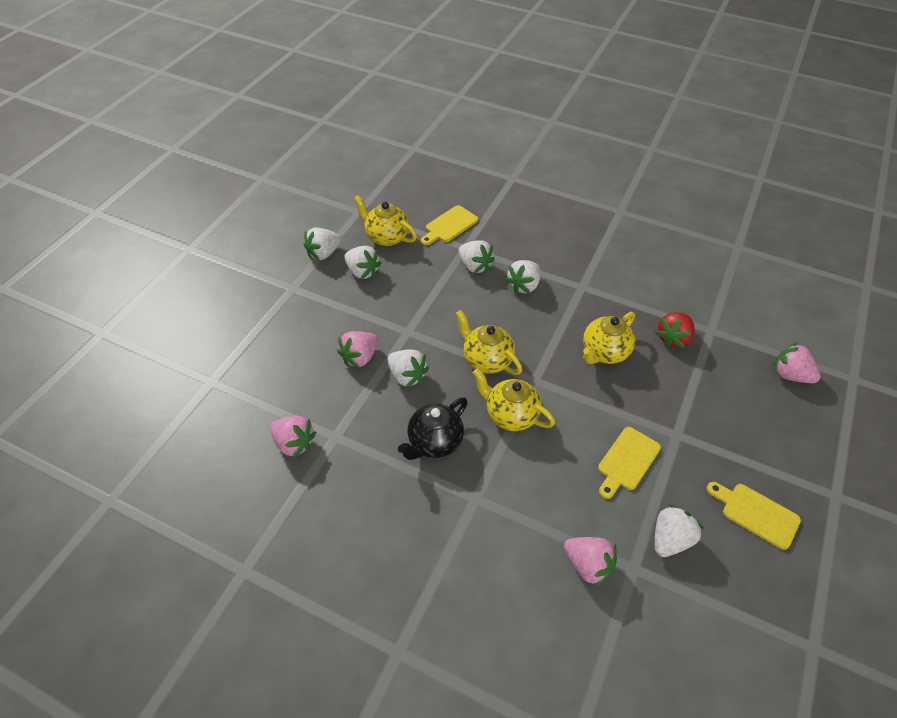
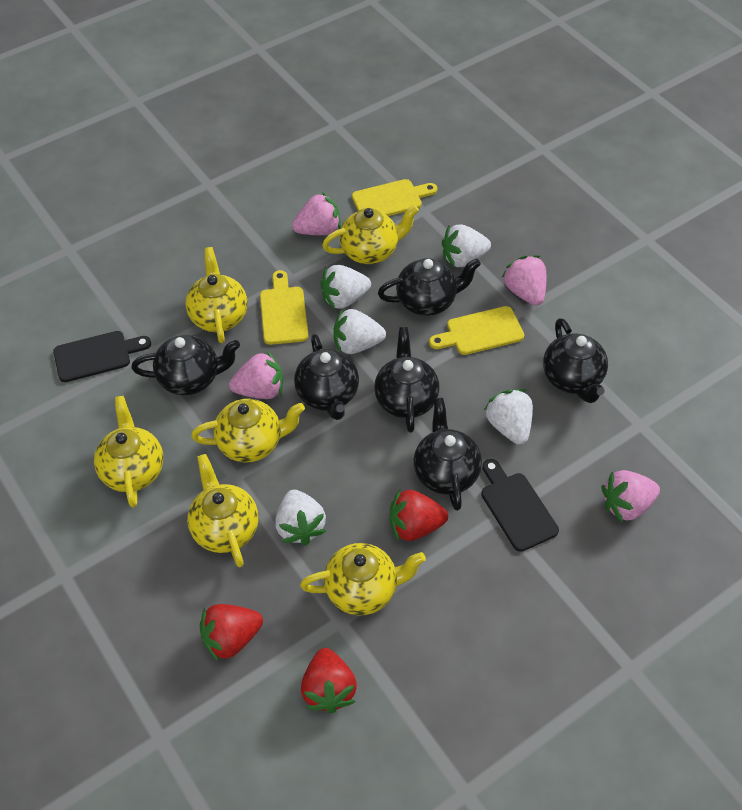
black cutting board: none = 0 -> [53,331,151,382] [481,459,559,552] = 2
black teapot: [398,398,468,460] = 1 -> [131,335,240,395] [294,334,359,420] [374,327,439,433] [378,258,481,316] [413,398,482,511] [543,318,608,403] = 6
red strawberry: [655,312,695,348] = 1 -> [200,604,263,662] [301,648,357,714] [390,489,448,541] = 3
white strawberry: [304,227,341,260] [344,246,381,279] [387,349,429,388] [459,240,495,273] [505,260,541,294] [655,504,704,557] = 6 -> [275,490,326,546] [320,265,371,309] [333,308,386,354] [442,225,491,268] [484,389,533,445] = 5
yellow teapot: [354,195,417,246] [455,310,522,375] [473,369,555,431] [583,312,635,364] = 4 -> [94,396,164,508] [186,247,247,343] [187,454,259,567] [191,399,305,463] [300,543,426,615] [322,205,419,264] = 6

